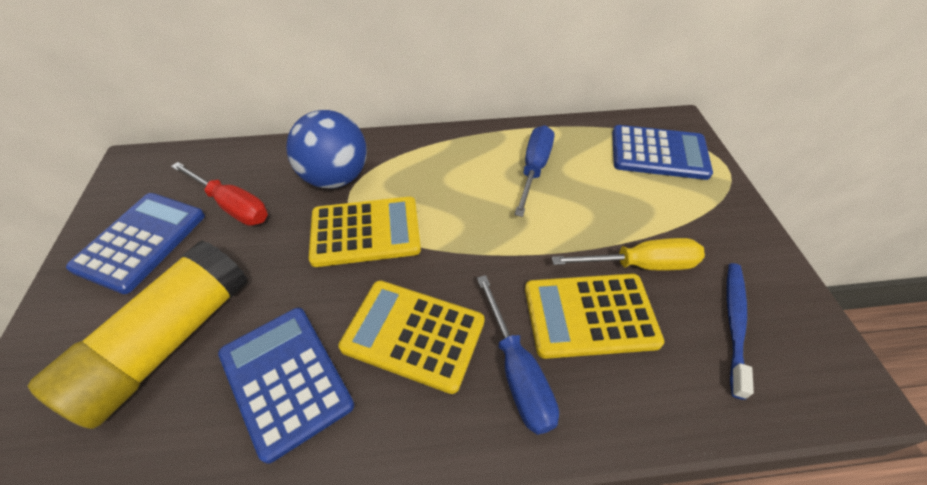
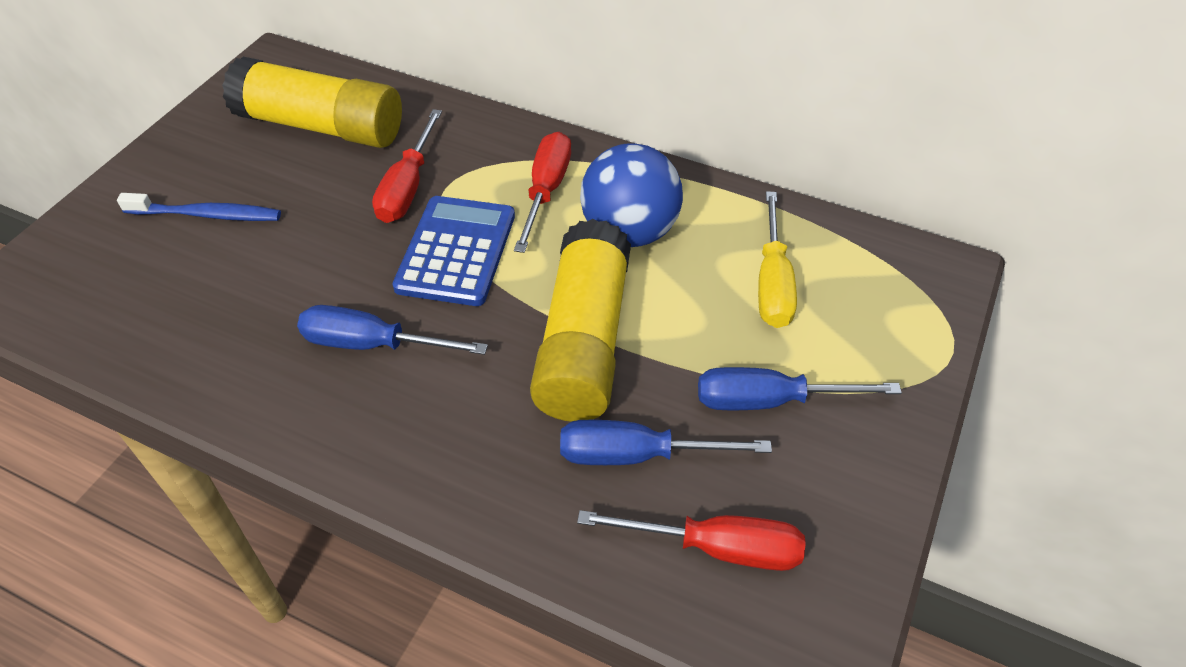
blue calculator: [66,193,205,294] [218,308,354,464] [612,125,713,180] = 3 -> [393,196,515,306] = 1
blue screwdriver: [477,275,559,435] [514,125,554,217] = 2 -> [297,305,488,355] [560,420,772,465] [698,367,902,410] = 3
red screwdriver: [171,162,268,226] = 1 -> [372,109,442,223] [514,132,571,253] [577,510,806,571] = 3
yellow calculator: [309,197,421,267] [338,281,485,394] [525,274,664,359] = 3 -> none = 0
yellow glue stick: [28,240,248,429] = 1 -> [222,57,402,148] [530,219,631,422] = 2

